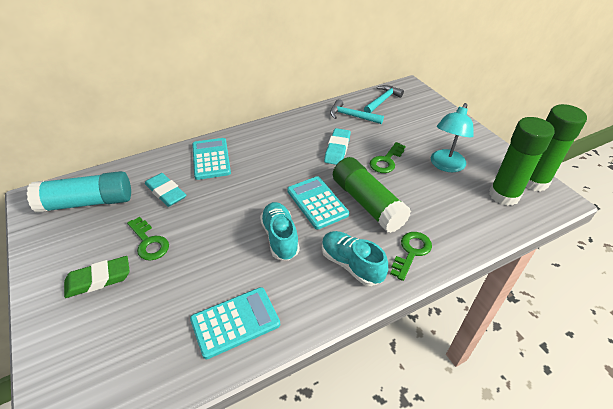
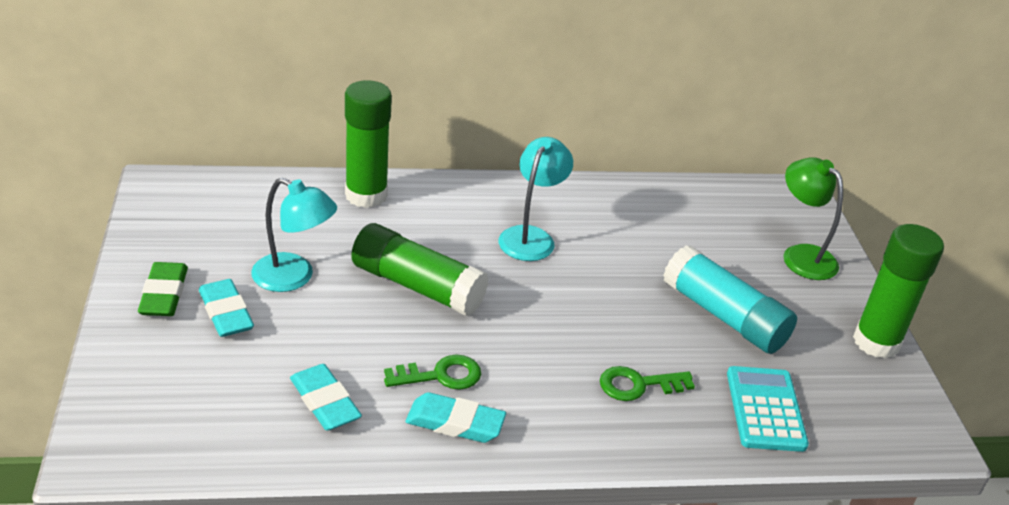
green key: [127,217,169,261] [370,142,406,173] [390,232,432,281] = 3 -> [384,355,481,390] [600,366,695,401] = 2
green lamp: none = 0 -> [783,157,843,280] = 1
turquoise calculator: [190,287,280,359] [192,138,231,180] [287,176,349,229] = 3 -> [727,366,809,452] = 1
turquoise eraser: [145,173,186,207] [324,128,351,165] = 2 -> [199,279,254,337] [290,364,362,431] [405,392,506,443] = 3
turquoise hammer: [330,99,384,124] [364,85,404,113] = 2 -> none = 0
turquoise lamp: [431,103,473,172] = 1 -> [251,178,337,292] [499,137,573,261] = 2
turquoise shoe: [260,202,300,261] [322,231,388,286] = 2 -> none = 0

